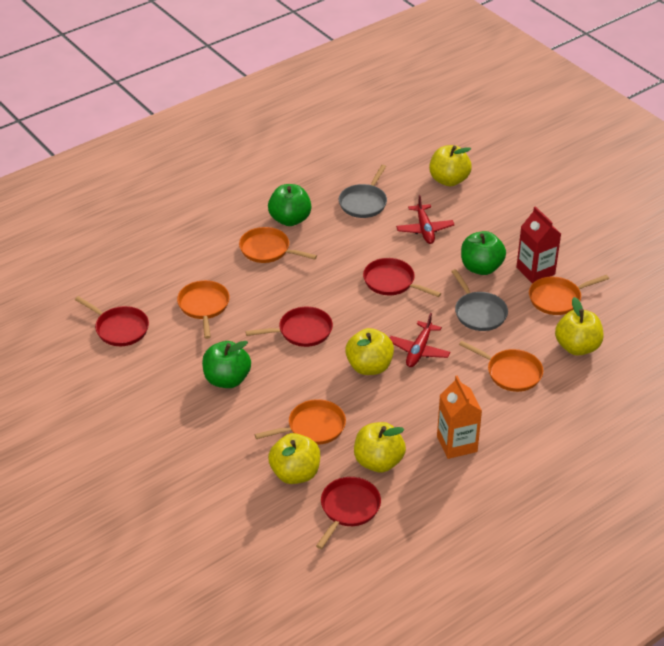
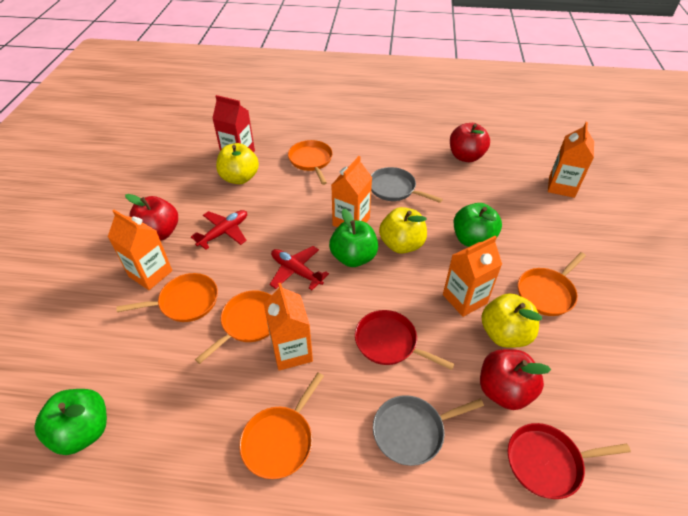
orange carton: [437,376,482,459] = 1 -> [108,210,172,290] [264,283,313,371] [332,156,372,227] [443,236,502,317] [548,122,594,198] = 5
red apple: none = 0 -> [125,194,178,241] [450,123,490,162] [480,349,551,410] = 3
red pan: [75,296,149,346] [245,307,333,347] [316,477,381,549] [363,258,441,297] = 4 -> [355,310,454,370] [508,423,631,499] = 2
yellow apple: [268,433,320,484] [345,328,394,375] [354,422,406,473] [429,145,472,187] [555,297,603,356] = 5 -> [216,143,259,184] [379,207,427,254] [481,293,542,348] = 3

